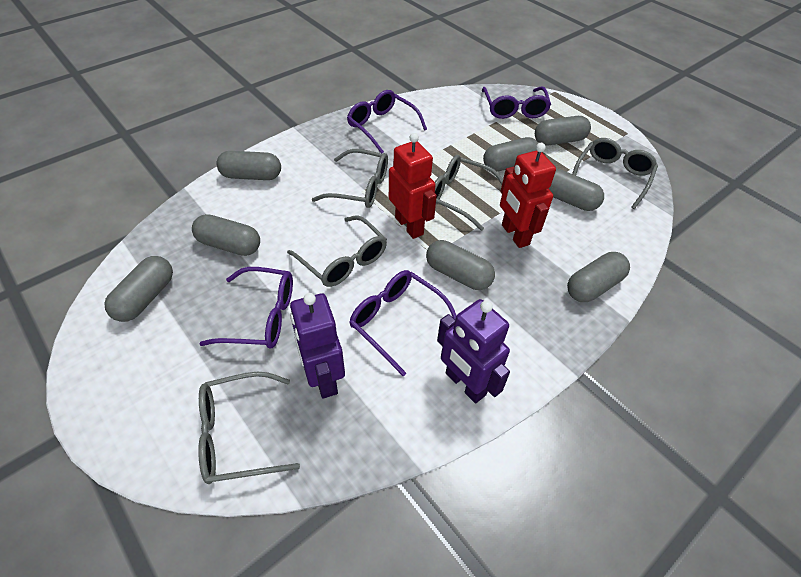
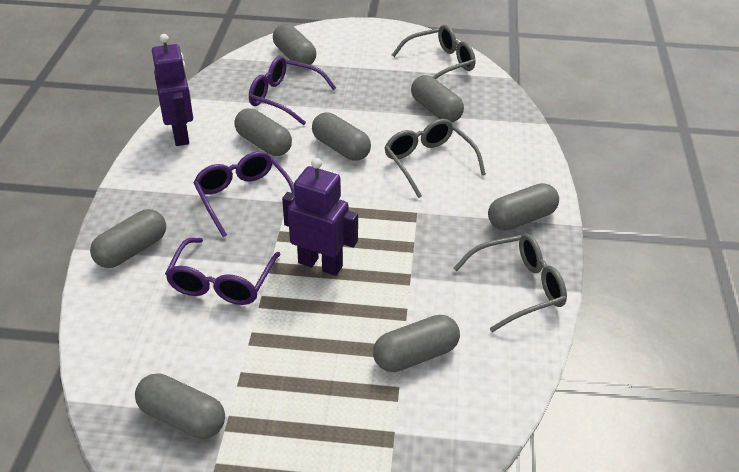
grey glasses: [198,372,300,484] [287,215,387,287] [312,149,388,208] [435,155,503,231] [572,138,658,209] = 5 -> [384,119,486,198] [392,25,475,79] [453,234,567,332] = 3
purple glasses: [199,267,293,349] [347,90,427,154] [349,270,457,376] [482,86,551,119] = 4 -> [165,238,281,305] [193,151,294,237] [249,56,336,125] = 3
red robot: [389,133,437,239] [500,143,556,248] = 2 -> none = 0

